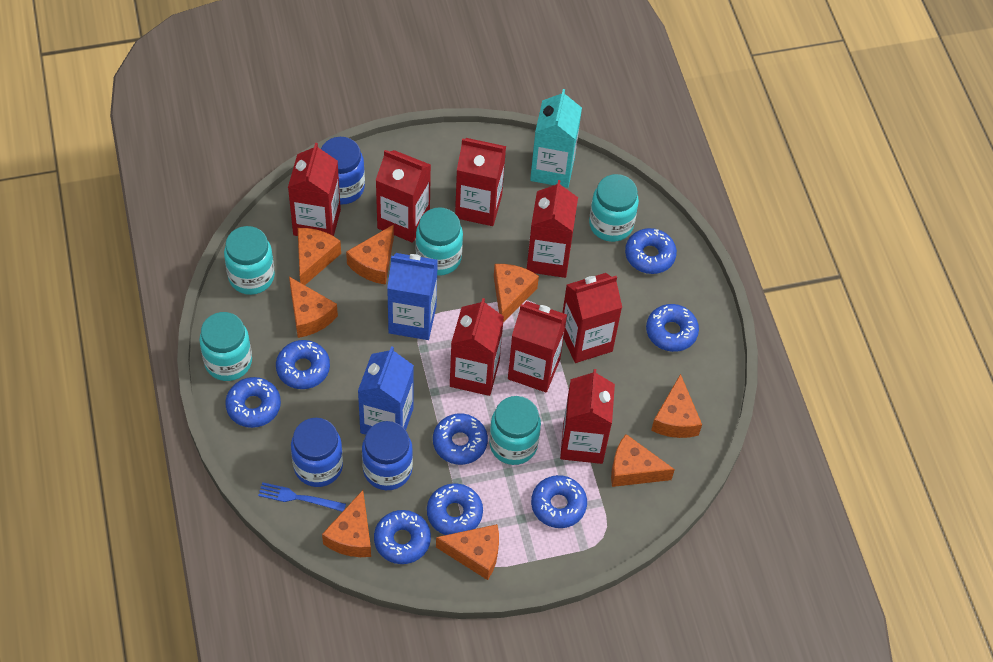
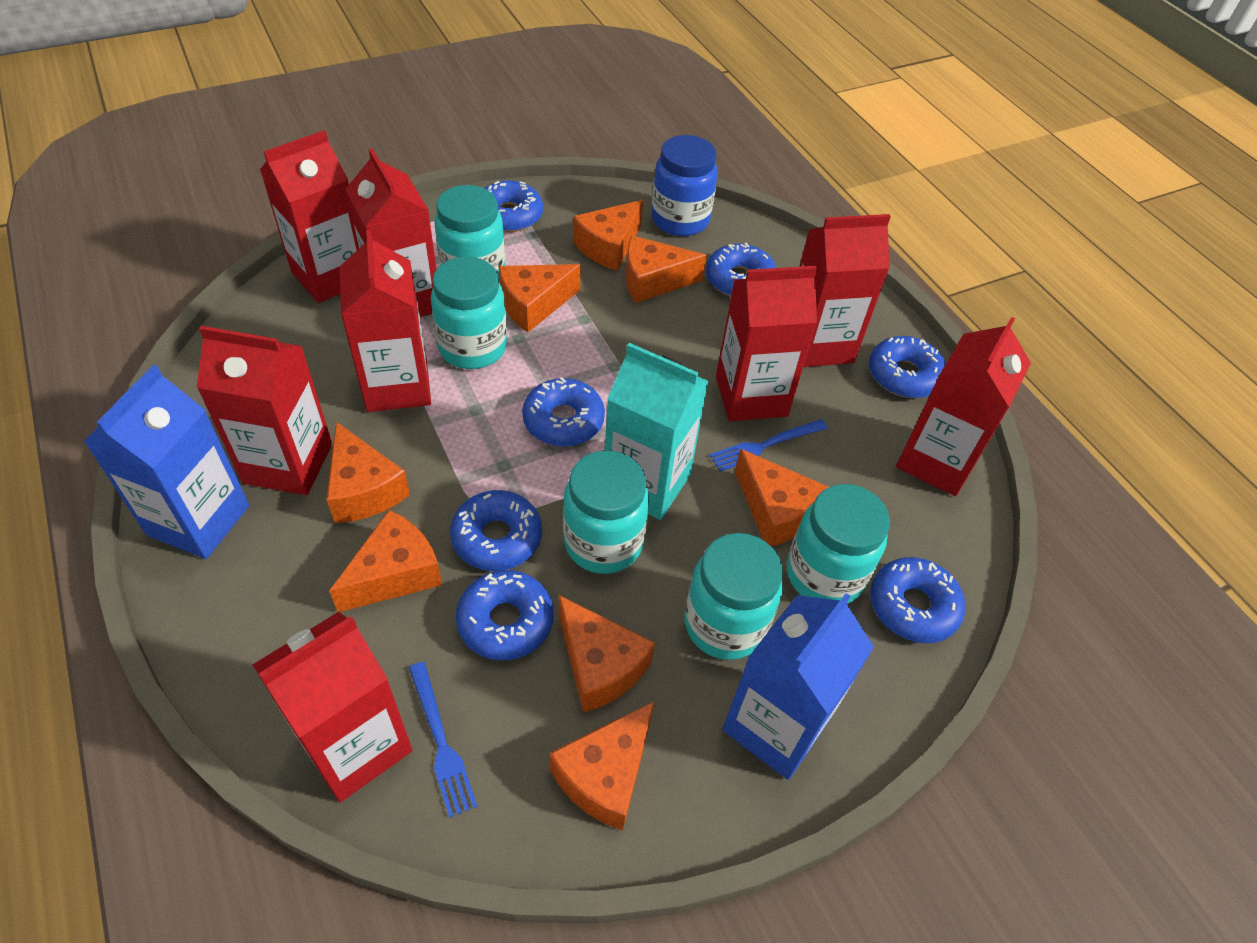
blue donut: [225,377,281,428] [276,340,330,389] [374,510,431,564] [427,483,483,535] [433,414,488,465] [531,475,587,528] [625,228,677,274] [646,304,699,352] = 8 -> [450,490,542,571] [456,570,554,660] [485,180,543,232] [522,377,605,447] [706,243,776,297] [869,336,946,398] [871,557,965,643] = 7
blue fork: [258,482,346,512] = 1 -> [409,662,477,818] [710,419,828,472] = 2
blue jar: [291,418,343,487] [321,137,365,205] [362,421,413,490] = 3 -> [651,135,718,236] = 1

